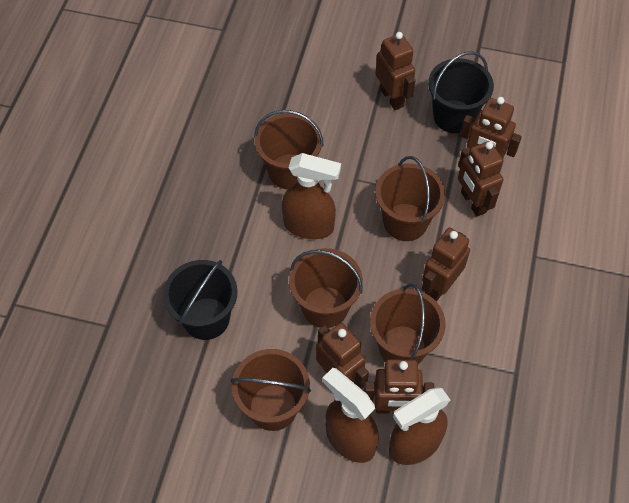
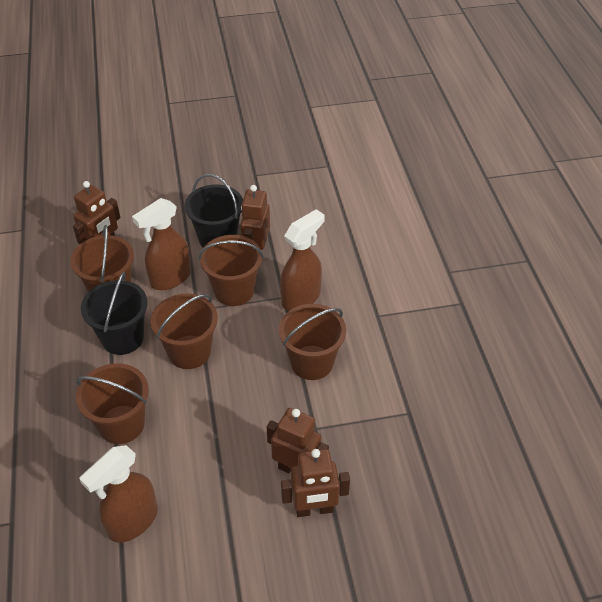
brown robot: [316,323,369,389] [364,359,434,414] [375,32,415,110] [422,228,470,301] [458,141,503,217] [460,97,522,158] = 6 -> [73,181,120,244] [240,185,270,250] [267,408,329,473] [281,449,350,517] = 4

